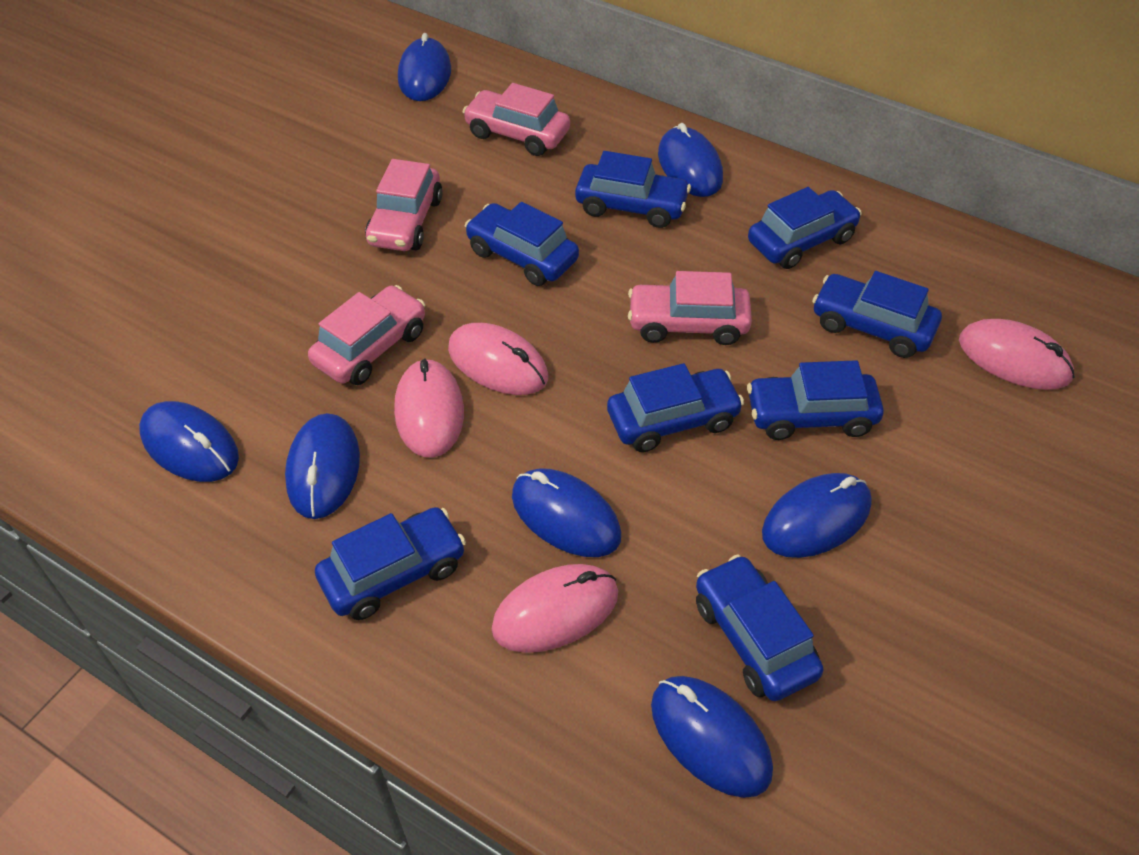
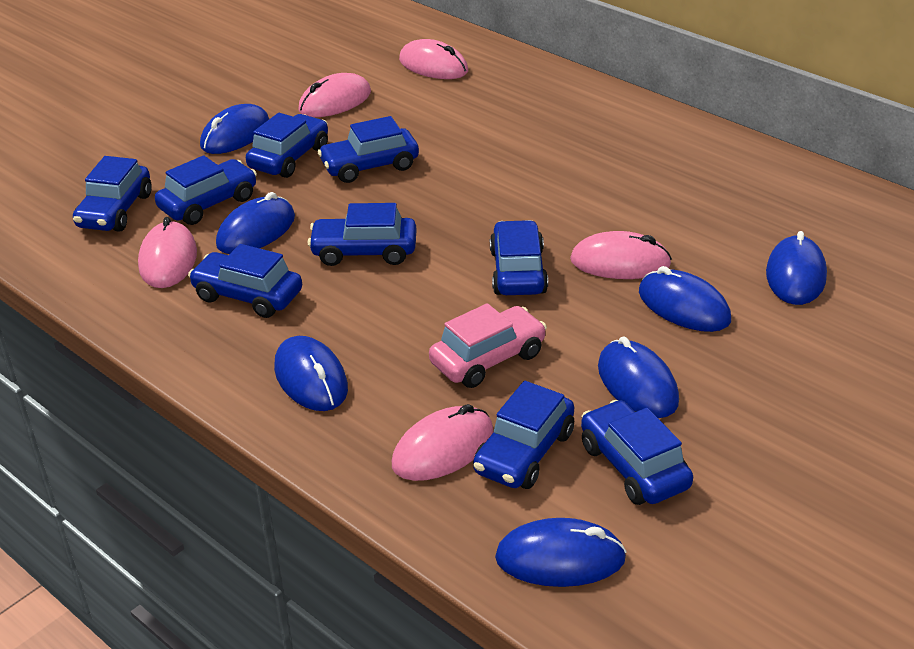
blue car: [315,507,466,620] [465,202,579,286] [575,151,691,228] [607,363,744,452] [696,554,823,701] [747,360,884,440] [748,187,862,269] [812,271,942,358] = 8 -> [73,156,152,232] [155,155,257,225] [188,244,302,318] [246,113,328,178] [308,203,416,266] [317,116,419,183] [473,381,574,489] [490,220,548,295] [581,400,693,505] = 9
pink car: [308,285,425,385] [365,159,443,251] [462,83,570,156] [628,271,752,345] = 4 -> [429,303,547,388] = 1
pink mouse: [394,359,464,458] [448,323,548,395] [492,564,618,653] [959,319,1075,390] = 4 -> [138,217,197,288] [299,73,371,117] [392,404,493,481] [399,39,468,79] [570,231,672,279] = 5

